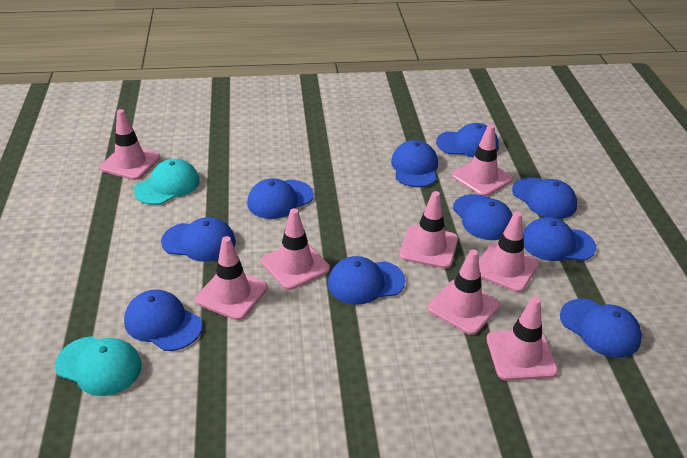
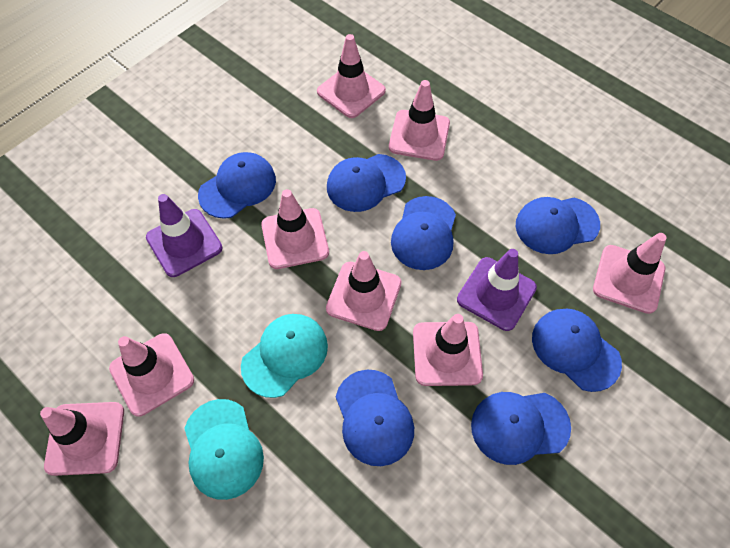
blue cap: [124,290,202,351] [161,217,236,262] [247,178,314,219] [328,256,405,305] [391,140,438,187] [436,123,499,158] [453,194,513,240] [512,178,577,219] [523,217,596,261] [560,299,642,358] = 10 -> [198,152,276,219] [327,154,406,212] [336,370,414,466] [391,196,456,270] [471,392,571,465] [516,197,600,254] [532,309,622,392] = 7
purple traffic cone: none = 0 -> [146,194,223,277] [457,249,537,331] = 2

